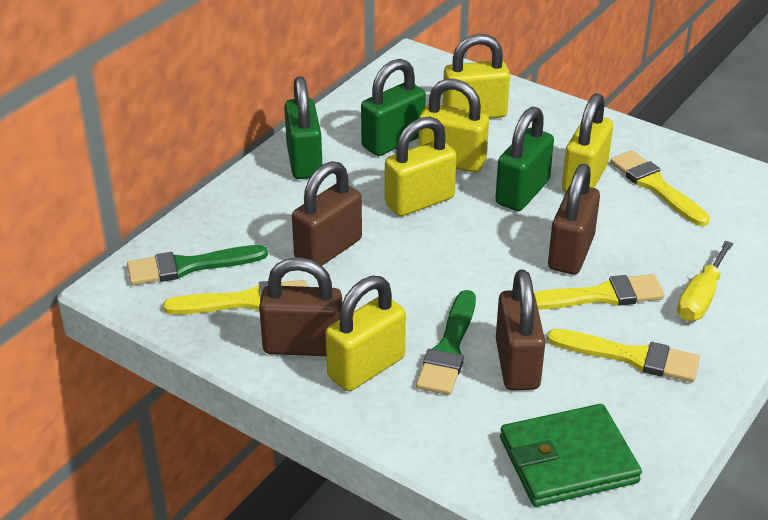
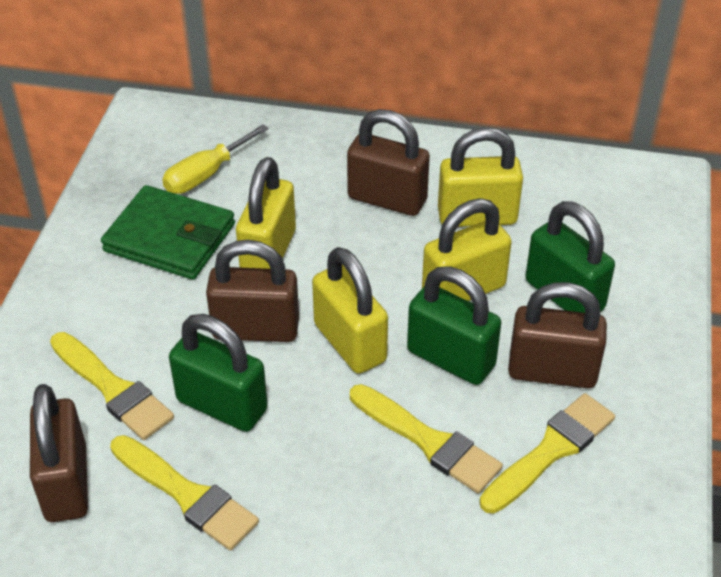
green brush: [127,245,268,285] [416,290,476,395] = 2 -> none = 0
yellow padlock: [326,276,406,391] [385,116,457,216] [419,79,489,173] [443,34,510,119] [562,93,613,192] = 5 -> [236,157,296,269] [312,247,388,374] [422,198,512,301] [438,127,523,227] = 4

